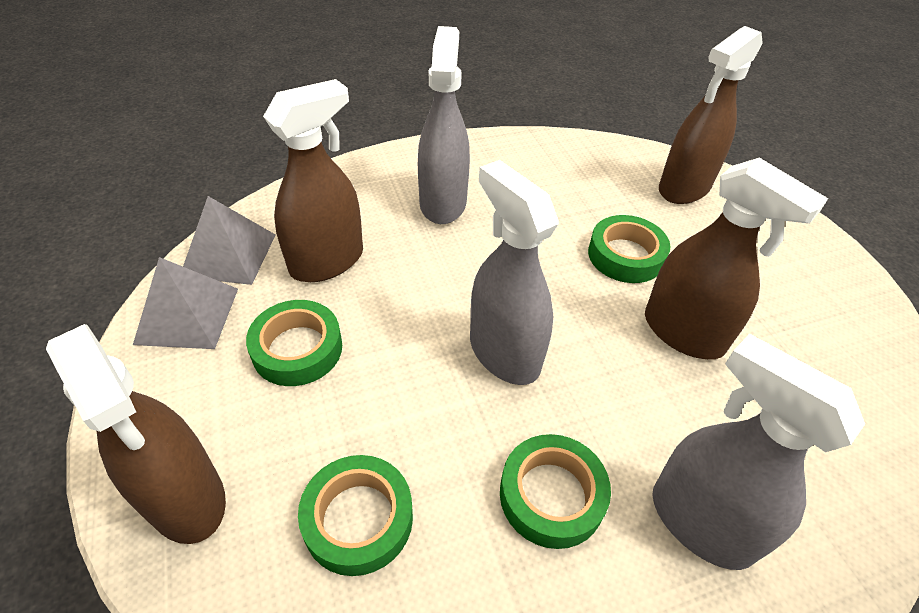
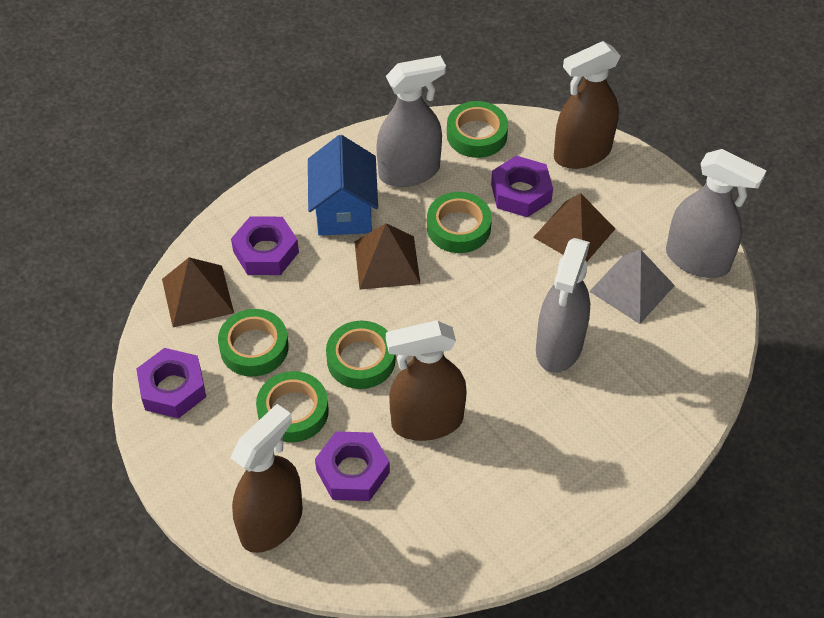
blue house: none = 0 -> [308,135,378,236] = 1
brown pyramid: none = 0 -> [162,257,234,327] [354,223,420,290] [533,193,615,262] = 3
brown spray bottle: [46,324,226,544] [263,79,363,282] [645,158,828,359] [659,26,763,204] = 4 -> [230,404,303,553] [386,321,467,441] [554,41,621,169] = 3
green tape: [246,300,342,386] [298,455,413,576] [500,434,611,549] [588,215,670,283] = 4 -> [218,309,289,377] [256,371,329,442] [326,321,396,389] [427,192,492,253] [447,101,508,158] = 5
grey pyramid: [133,257,238,349] [183,196,275,285] = 2 -> [589,250,675,324] = 1
purple nut: none = 0 -> [136,348,206,419] [231,216,299,275] [315,431,390,501] [491,156,553,217] = 4

